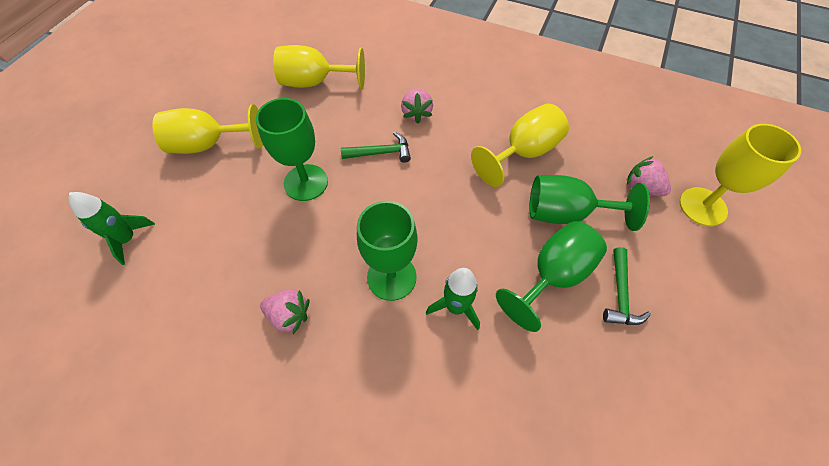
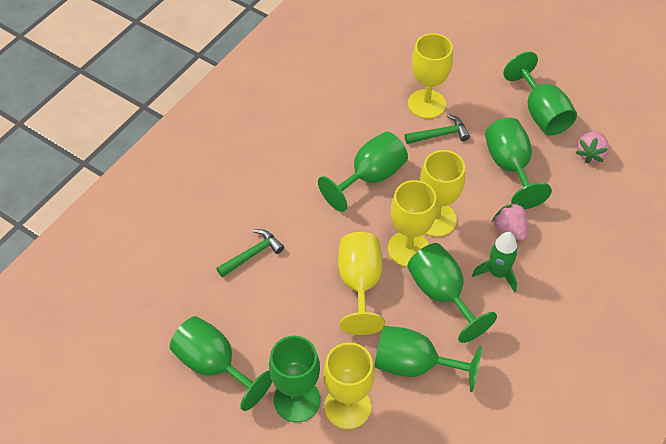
green goblet: [256,98,328,201] [357,201,417,301] [496,221,607,332] [529,175,650,231] = 4 -> [170,316,272,411] [269,336,320,422] [318,132,408,212] [374,326,482,392] [407,243,497,343] [485,118,552,209] [503,52,577,136] = 7
green rocket: [68,192,155,265] [426,268,480,330] = 2 -> [472,232,518,293] = 1
pink strawberry: [260,289,309,334] [401,88,433,124] [627,156,671,196] = 3 -> [492,202,528,241] [575,131,609,163] = 2
yellow goblet: [152,104,263,154] [273,45,365,90] [471,104,569,187] [679,124,801,226] = 4 -> [323,342,375,429] [338,232,385,335] [388,180,437,267] [408,33,453,119] [420,150,465,237] = 5

